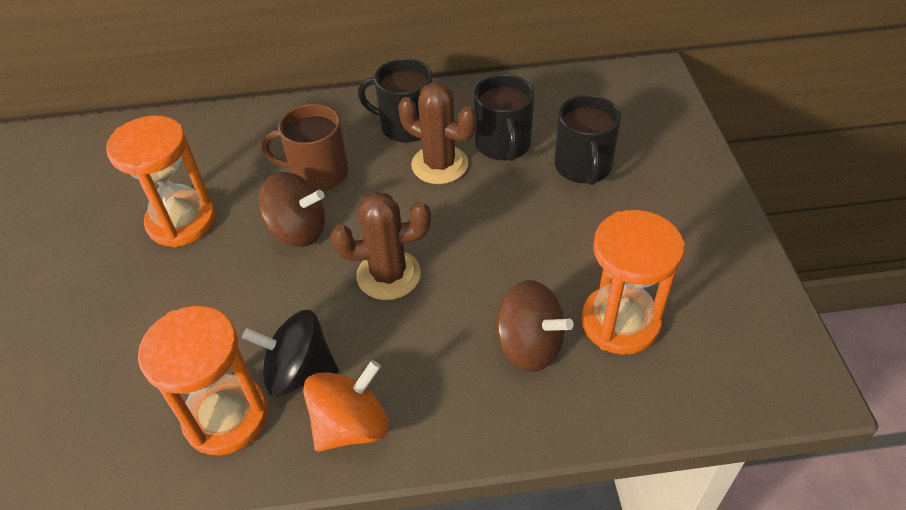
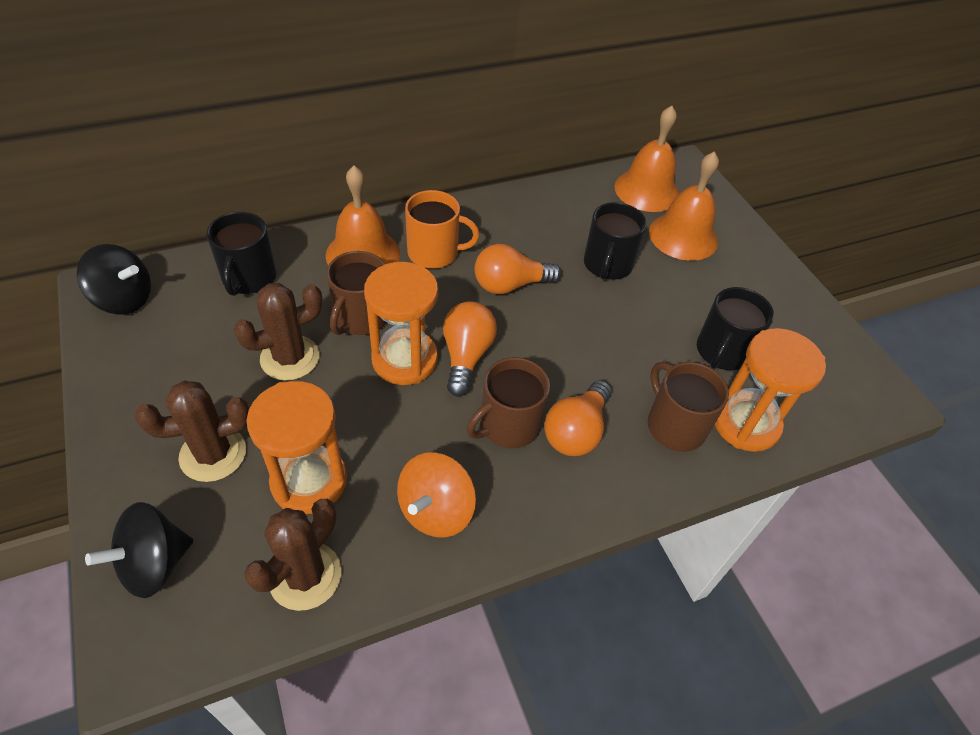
black spinning top: [242,310,339,397] = 1 -> [77,244,151,314] [85,502,193,598] = 2
brown cactus: [331,192,431,300] [398,82,477,184] = 2 -> [135,381,249,482] [234,283,323,381] [244,499,341,611] = 3
brown mug: [262,104,349,191] = 1 -> [326,251,387,335] [467,357,550,448] [648,362,729,452] = 3
brown spinning top: [258,172,325,247] [494,280,574,372] = 2 -> none = 0
orange bell: none = 0 -> [325,166,400,265] [615,106,679,212] [649,151,719,261] = 3
orange light bulb: none = 0 -> [443,301,497,396] [475,244,561,294] [544,380,612,456] = 3
orange mug: none = 0 -> [405,190,480,269] = 1

